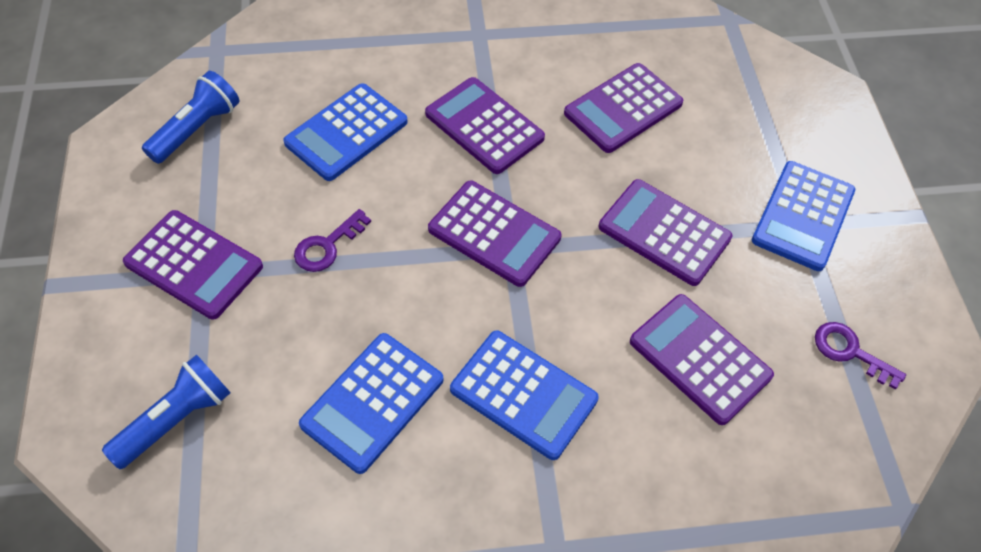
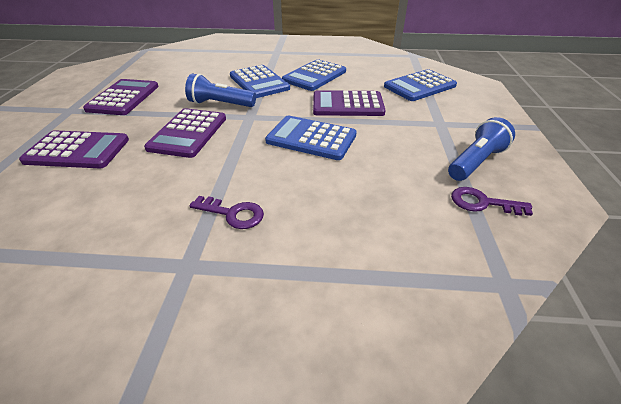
purple calculator: [123,210,263,320] [425,77,545,174] [428,181,561,287] [564,63,683,153] [599,179,732,286] [630,294,774,425] = 6 -> [19,130,129,168] [83,79,159,115] [144,108,226,158] [313,90,386,116] = 4

